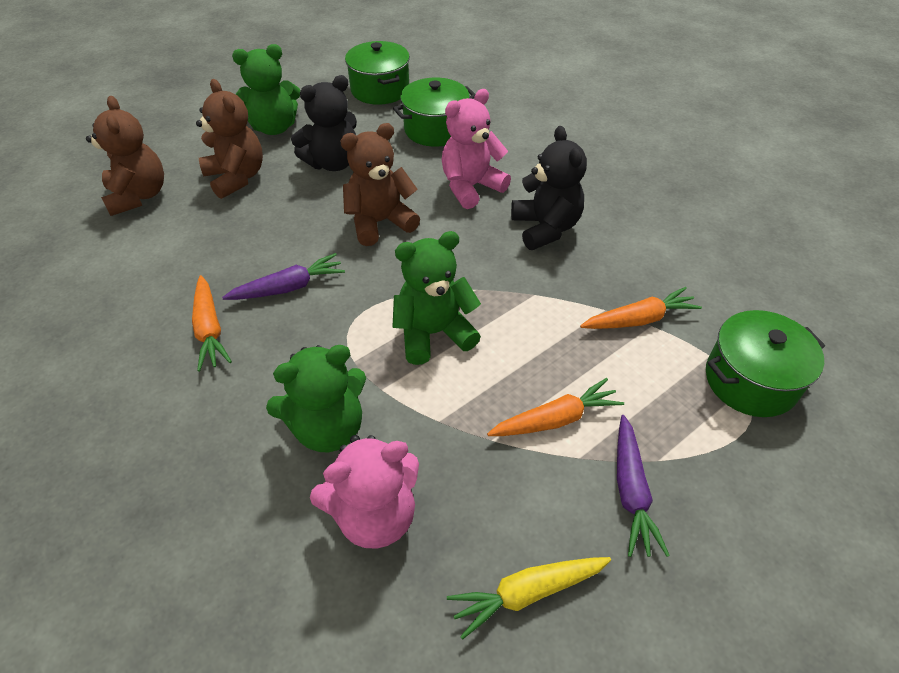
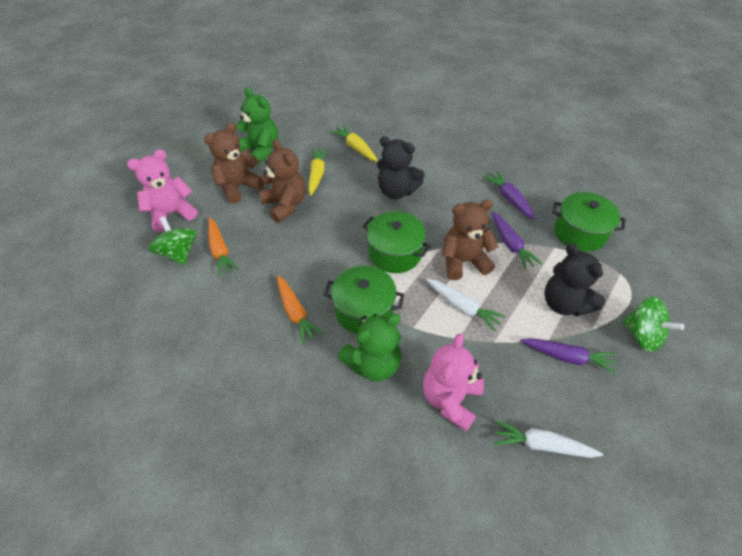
green spinning top: none = 0 -> [148,216,197,265] [622,296,684,352] = 2
green teddy bear: [232,44,300,135] [266,345,366,452] [392,231,481,365] = 3 -> [236,87,278,165] [338,314,401,382] = 2
orange carrot: [192,275,232,372] [487,378,624,436] [580,287,702,329] = 3 -> [208,218,238,277] [277,275,323,345] = 2
purple carrot: [222,253,345,300] [617,415,670,557] = 2 -> [484,171,536,220] [492,211,542,270] [520,338,617,374] = 3
white carrot: none = 0 -> [426,279,506,331] [494,420,603,458] = 2
yellow carrot: [447,557,611,640] = 1 -> [308,148,328,196] [331,125,378,162] = 2

